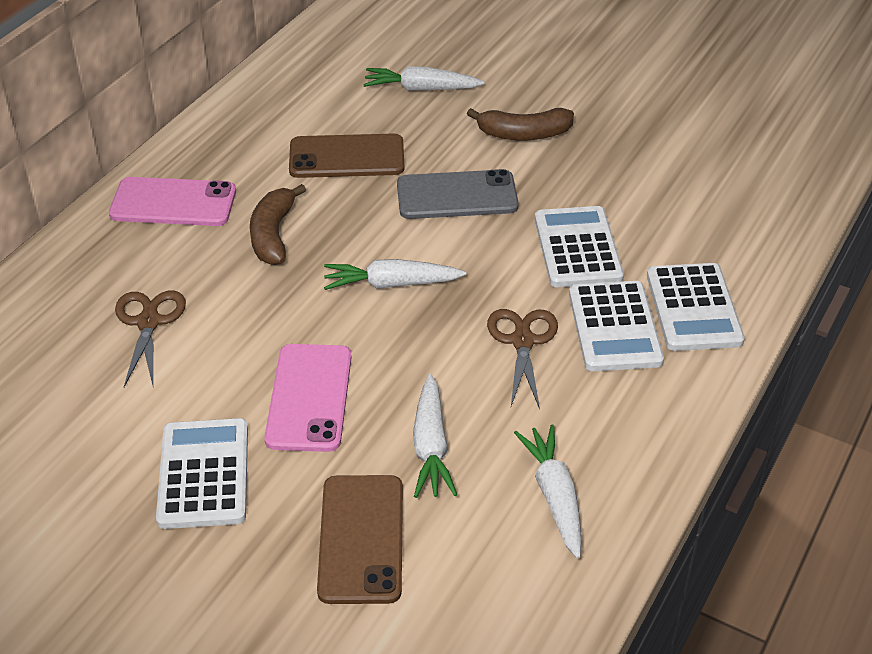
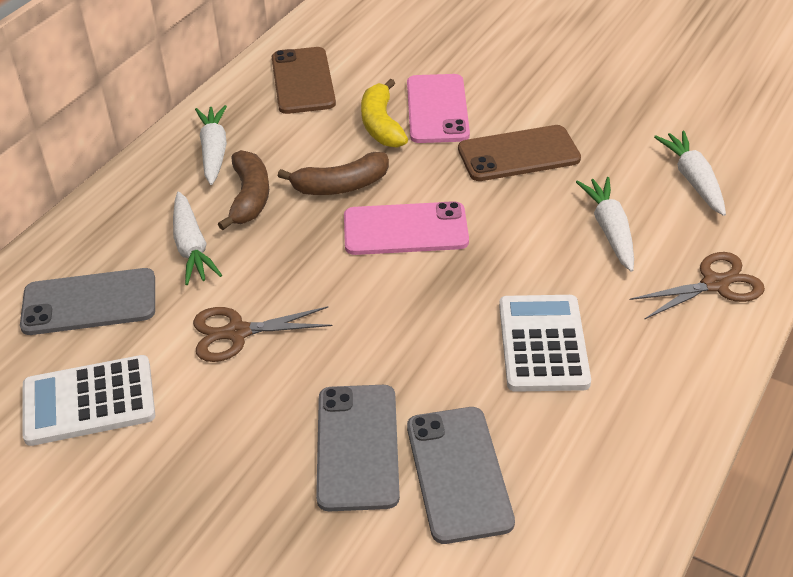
grey phone: [397,169,519,219] = 1 -> [20,268,155,335] [316,385,400,511] [407,407,515,544] = 3
white calculator: [156,418,248,529] [535,206,624,287] [569,281,664,371] [647,263,745,351] = 4 -> [22,355,155,446] [499,295,591,392] = 2
yellow banana: none = 0 -> [361,79,408,148] = 1

